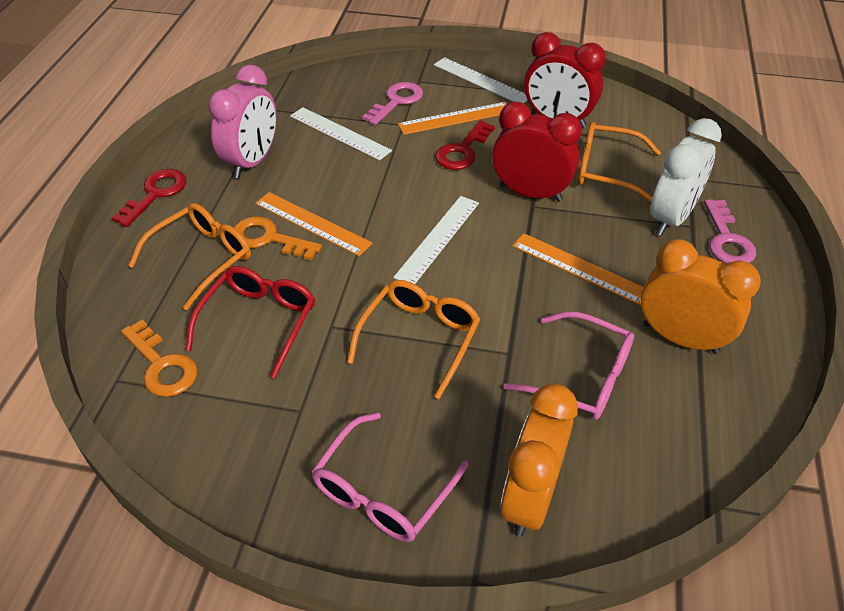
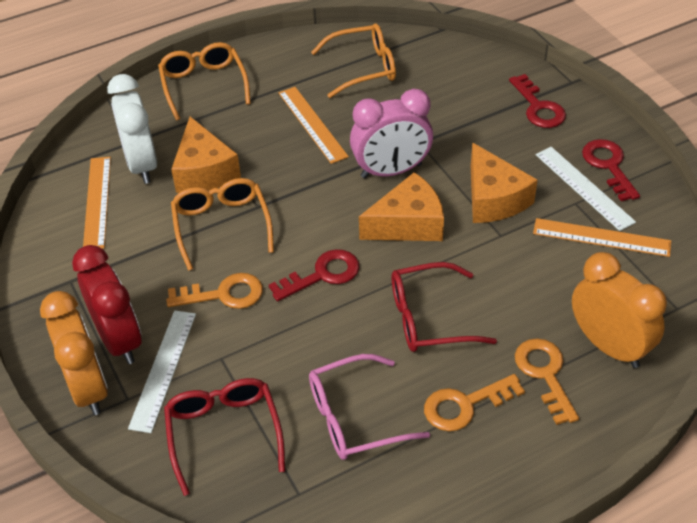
orange cheese: none = 0 -> [171,117,241,193] [359,172,444,241] [471,143,538,223] = 3
orange key: [121,319,198,397] [234,216,322,260] = 2 -> [166,273,263,309] [424,374,525,431] [515,338,579,425] = 3
pink glasses: [311,412,469,542] [503,311,634,420] = 2 -> [309,354,430,460] = 1
pink key: [362,82,423,125] [704,199,756,263] = 2 -> none = 0
red clock: [492,102,582,202] [524,32,606,128] = 2 -> [72,245,142,364] = 1
red glasses: [185,266,315,379] = 1 -> [164,378,285,496] [392,262,497,352] = 2
red key: [111,169,187,227] [435,120,495,170] = 2 -> [269,249,359,301] [509,74,566,128] [582,139,640,201] = 3
white ruler: [290,107,392,160] [393,196,479,284] [434,57,527,103] = 3 -> [128,310,196,433] [536,147,636,231] = 2

